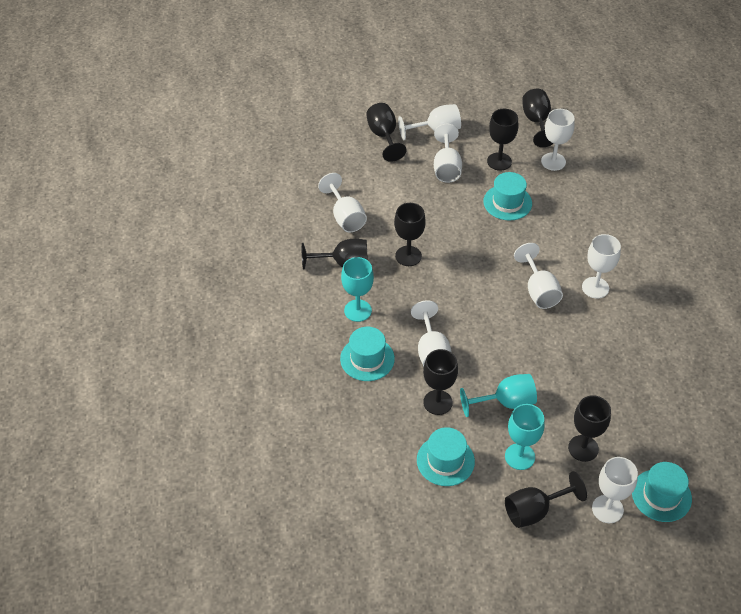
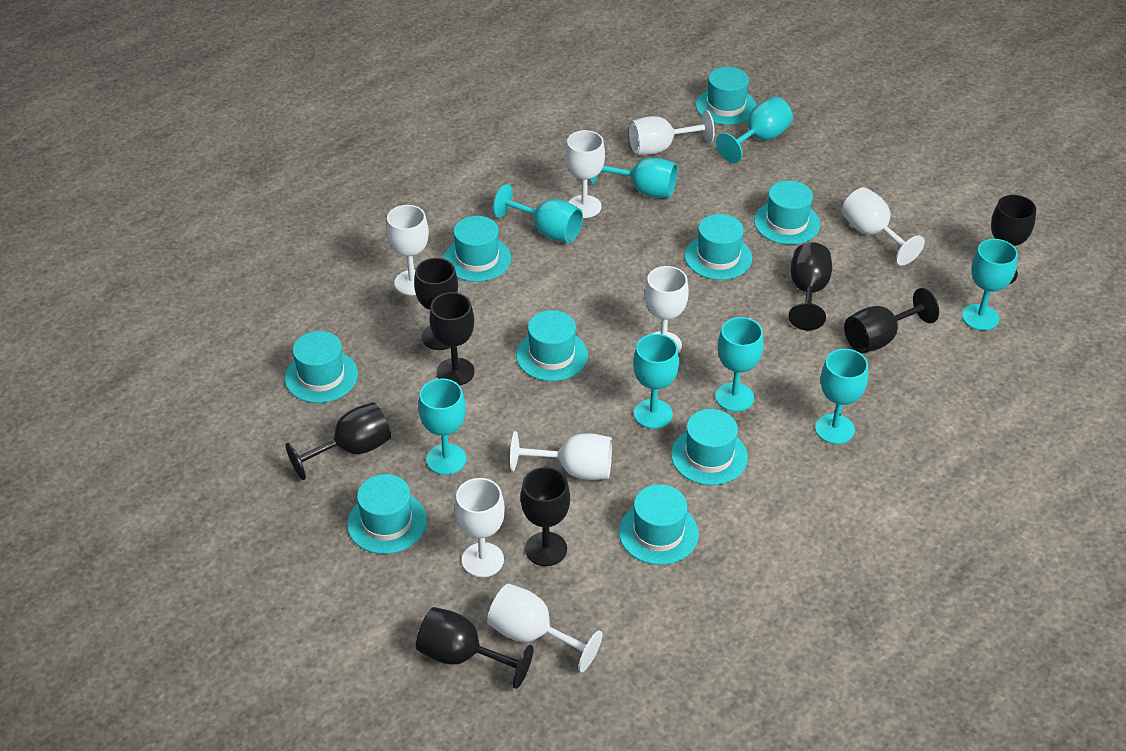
turquoise goblet: [341,257,374,322] [460,374,537,417] [505,404,545,470] = 3 -> [418,378,466,475] [493,184,583,243] [590,158,677,198] [633,334,679,429] [715,317,764,412] [716,97,793,163] [815,349,868,444] [962,239,1018,331] = 8
turquoise hat: [340,327,395,381] [417,427,475,486] [483,172,532,221] [632,462,692,522] = 4 -> [285,331,358,403] [347,474,427,554] [444,216,511,282] [516,310,588,381] [619,484,699,565] [671,409,748,485] [685,214,752,280] [696,67,757,125] [754,180,820,245] = 9

